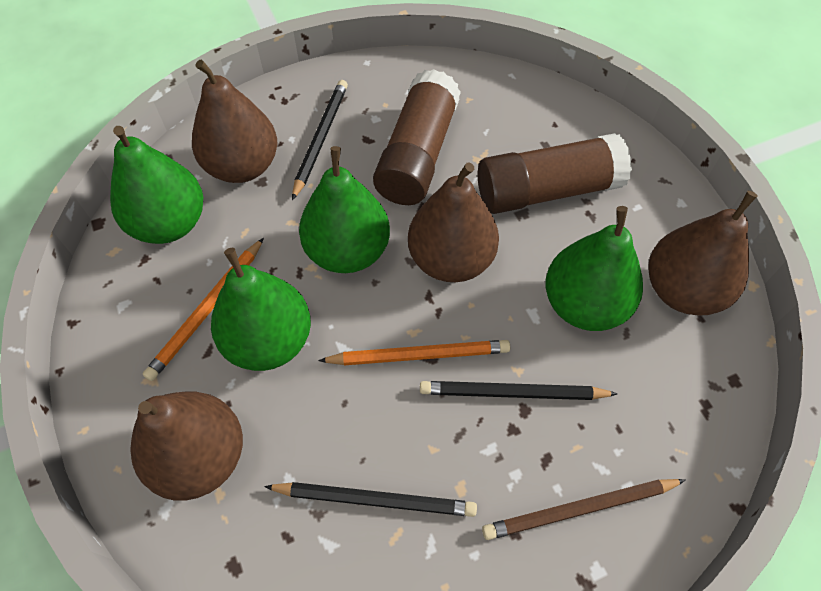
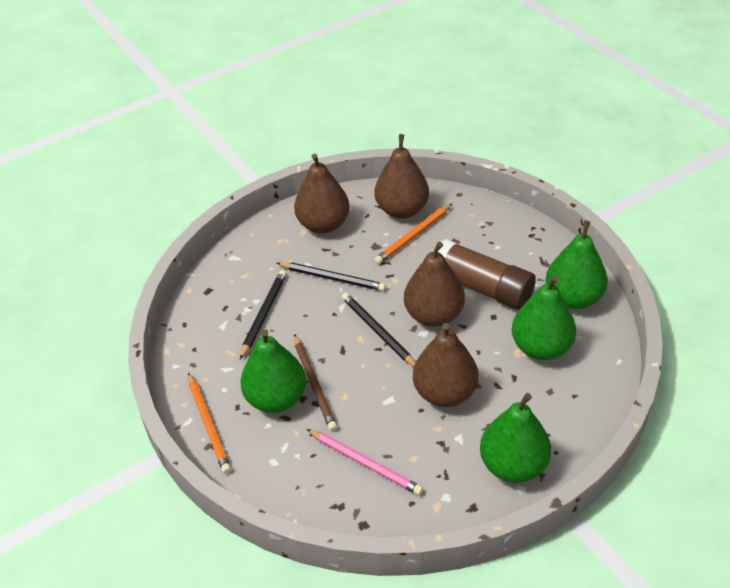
brown glue stick: [373,69,461,205] [478,133,632,214] = 2 -> [438,239,536,310] = 1
pink pencil: none = 0 -> [307,429,423,495] = 1

